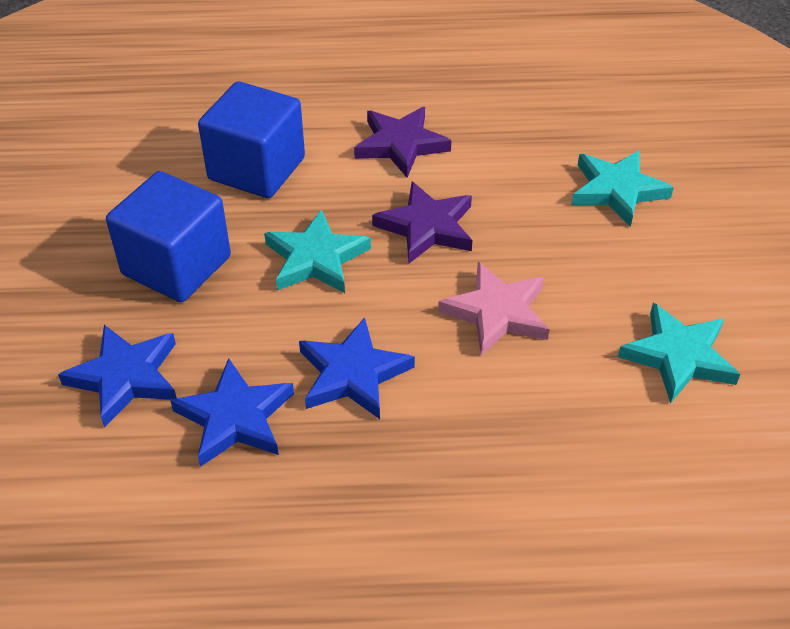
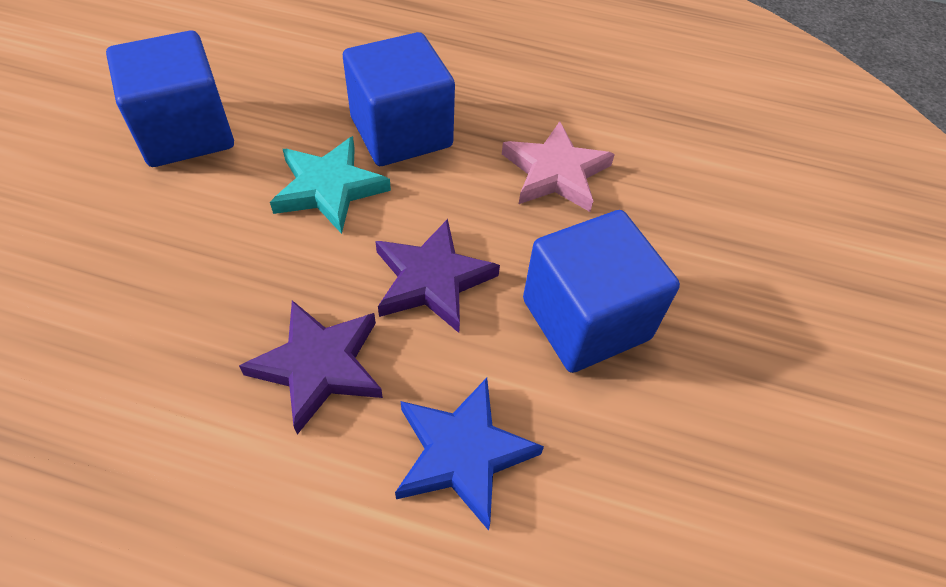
blue cube: [106,171,231,302] [198,81,305,198] = 2 -> [106,31,234,167] [343,32,455,166] [523,210,680,373] = 3
blue star: [58,325,177,428] [170,358,294,467] [299,317,415,419] = 3 -> [395,378,544,531] = 1
turquoise star: [264,209,371,293] [571,150,674,227] [618,303,740,404] = 3 -> [270,136,391,234] = 1

